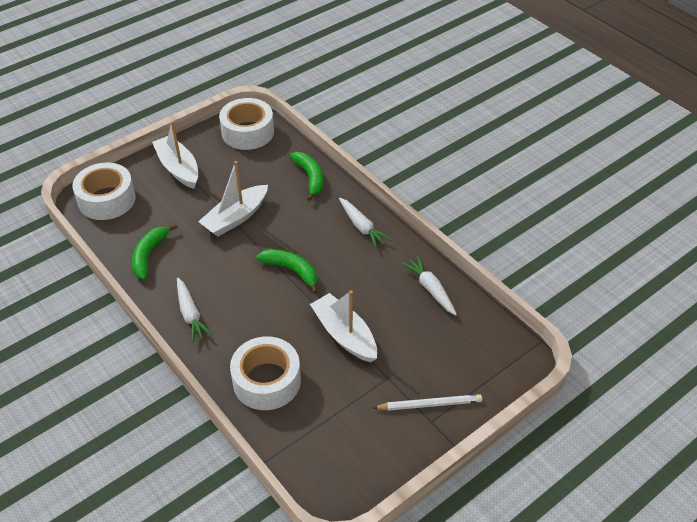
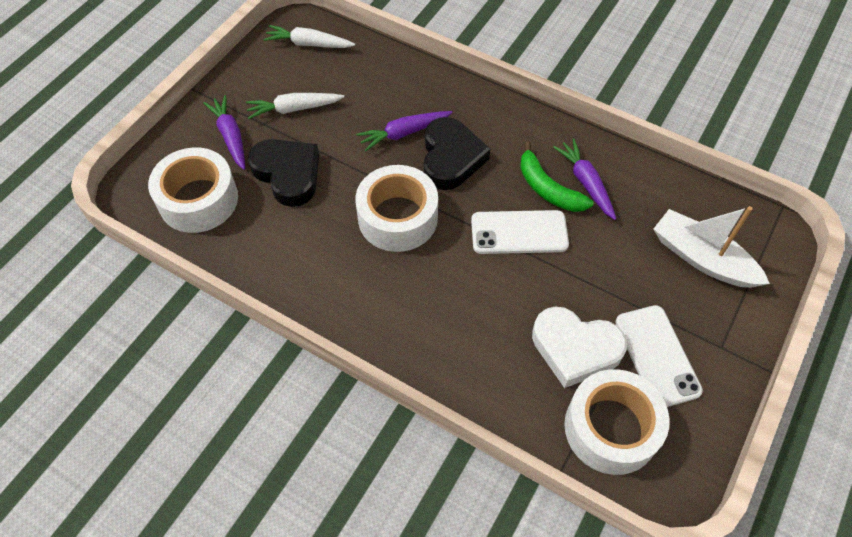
black heart: none = 0 -> [248,139,319,207] [424,117,490,190] = 2
green banana: [132,224,177,280] [256,249,318,294] [290,152,323,201] = 3 -> [520,142,593,212] = 1
purple carrot: none = 0 -> [203,95,245,170] [356,111,452,152] [553,139,616,220] = 3
white boat: [152,121,198,189] [198,161,268,236] [310,290,377,362] = 3 -> [654,206,770,288] = 1
white carrot: [177,278,212,342] [339,198,391,248] [402,256,457,315] = 3 -> [246,93,344,119] [263,25,355,48] = 2
white heart: none = 0 -> [532,307,627,388] = 1
white pencil: [373,394,482,411] = 1 -> none = 0
white phone: none = 0 -> [471,210,569,254] [616,305,703,407] = 2

